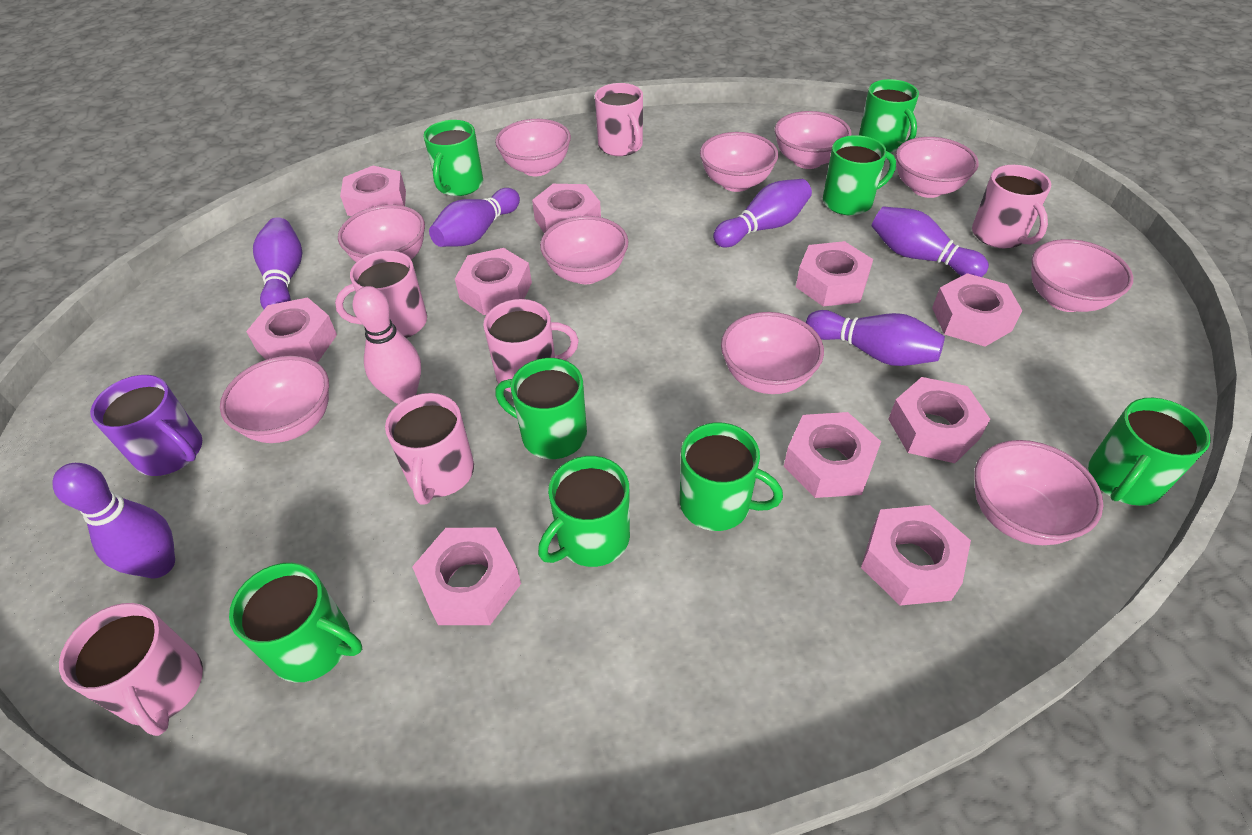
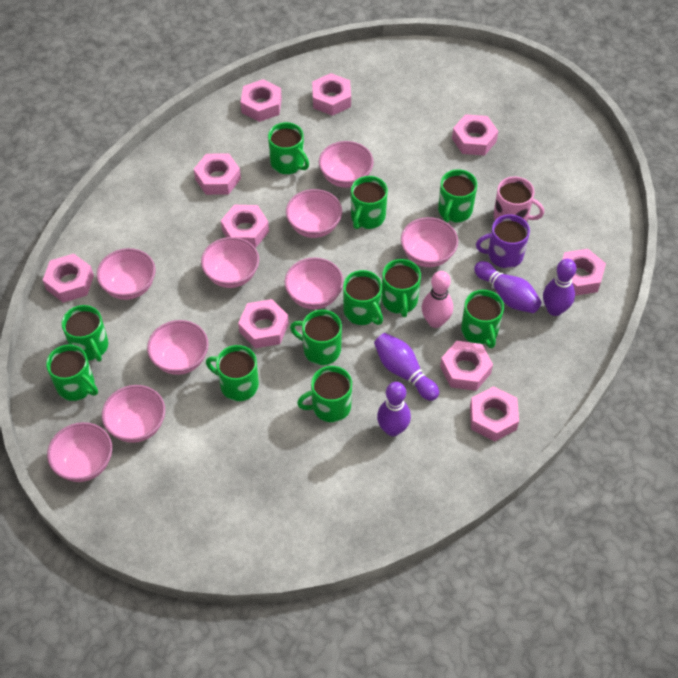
green mug: [229,563,362,682] [423,120,483,196] [495,358,587,459] [538,456,630,567] [680,422,783,531] [823,135,896,215] [859,79,919,153] [1088,398,1211,506] = 8 -> [46,345,98,401] [62,305,108,362] [206,345,259,401] [268,122,309,174] [290,310,342,365] [297,366,352,422] [343,270,383,325] [351,176,388,229] [382,259,421,317] [438,169,477,223] [461,290,504,348] = 11
pink bowl: [220,356,329,443] [338,205,425,262] [495,119,571,176] [540,216,628,284] [700,132,778,192] [721,312,824,394] [775,111,852,169] [896,137,979,198] [974,440,1103,545] [1031,239,1133,312] = 10 -> [47,422,112,482] [97,248,155,300] [102,385,165,443] [147,320,209,375] [201,237,259,288] [284,258,343,309] [286,189,342,238] [319,141,374,188] [401,217,458,267] = 9
pink mug: [59,603,203,736] [335,250,427,338] [385,393,474,504] [483,299,579,392] [595,83,643,156] [972,165,1051,249] = 6 -> [494,177,544,222] = 1
purple bowling pin: [52,463,175,579] [253,217,303,309] [429,188,520,247] [713,179,812,247] [806,310,945,366] [871,206,989,277] = 6 -> [374,333,439,401] [377,382,411,436] [474,261,541,313] [543,259,576,316] = 4

